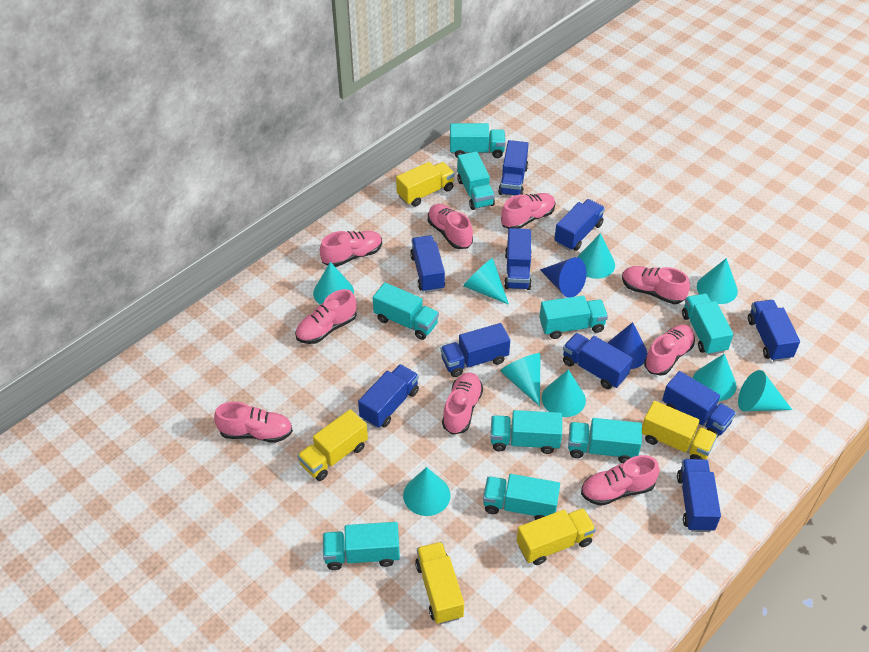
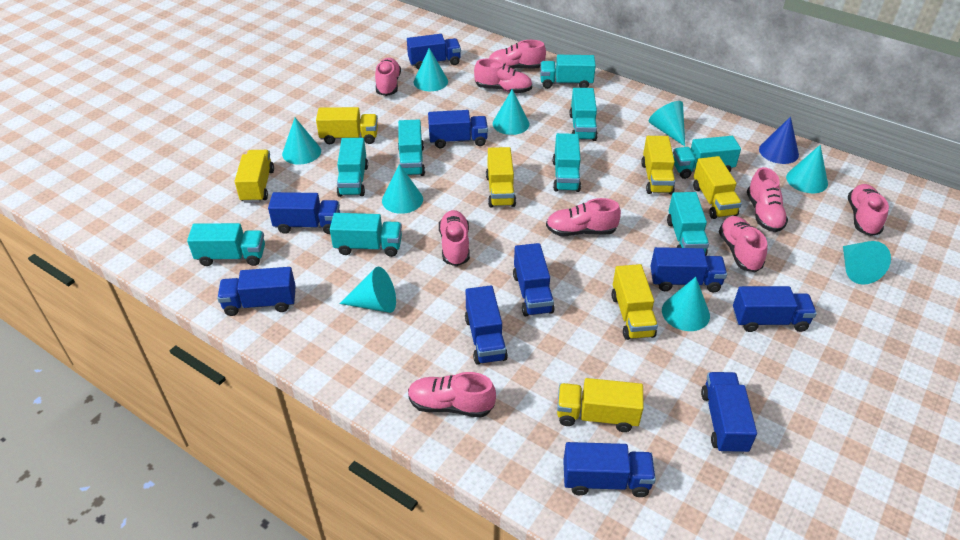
blue cone: [540,257,586,298] [608,322,648,369] = 2 -> [759,117,799,164] = 1
yellow truck: [297,409,368,481] [396,162,455,207] [415,542,464,624] [516,508,596,565] [642,401,717,459] = 5 -> [235,150,274,203] [316,107,378,144] [486,147,516,207] [557,378,644,432] [611,264,658,340] [641,136,675,194] [693,156,742,219] = 7

